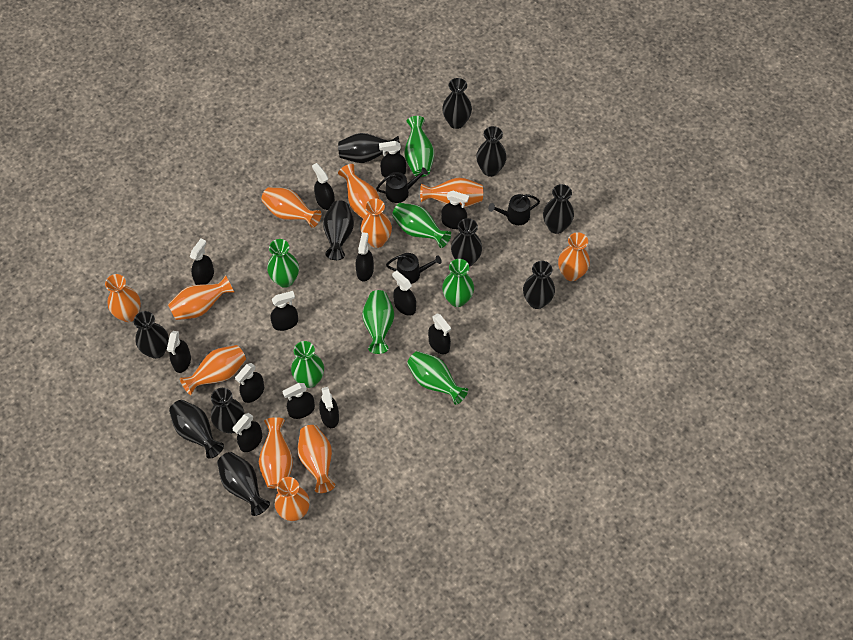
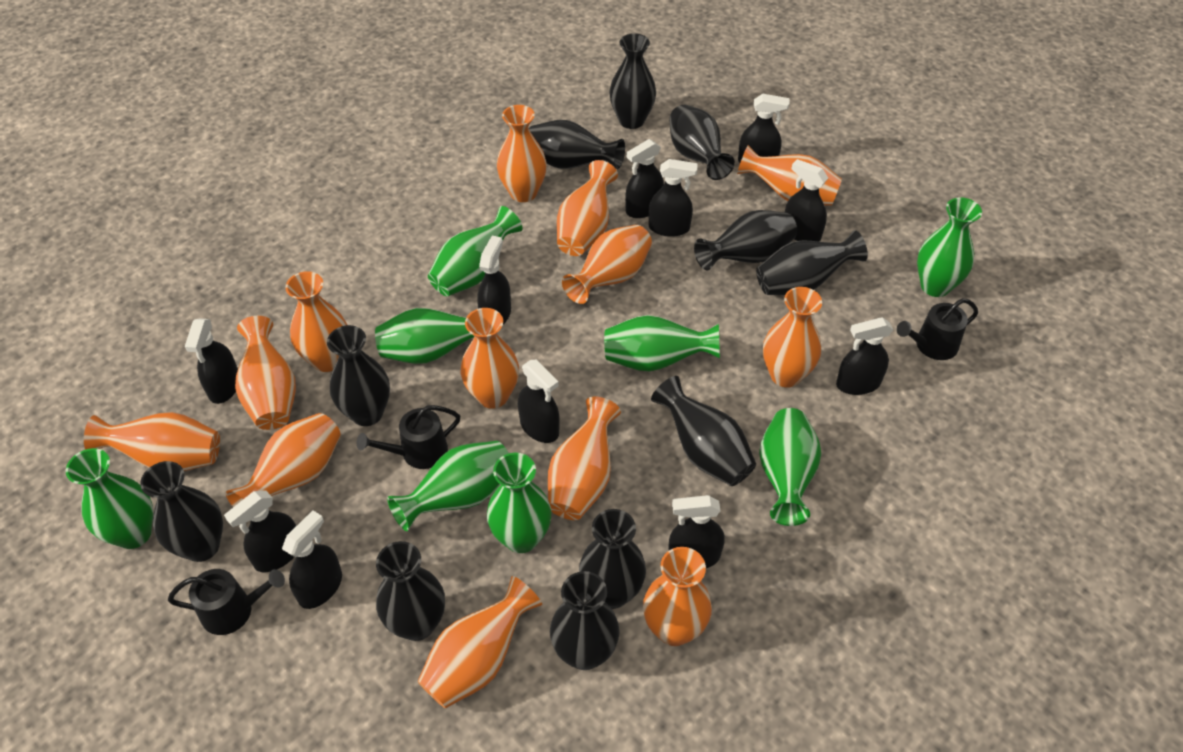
black spray bottle: [167,331,191,373] [190,239,214,285] [232,413,262,452] [235,363,264,403] [270,291,298,331] [282,383,315,419] [312,163,335,210] [319,387,339,428] [355,232,374,281] [379,141,406,178] [392,270,416,316] [428,313,451,354] [441,191,469,229] = 13 -> [185,318,238,404] [224,490,296,572] [282,510,342,609] [477,236,511,324] [518,360,560,443] [625,139,664,218] [649,159,698,237] [668,495,725,568] [738,94,790,163] [785,159,828,242] [836,317,893,395] = 11
green vase: [267,239,299,288] [291,341,324,388] [362,290,394,354] [392,203,451,248] [404,116,434,177] [407,351,468,405] [442,259,474,307] = 7 -> [66,448,153,549] [375,308,474,364] [387,441,509,531] [428,206,523,296] [487,453,552,553] [604,315,720,371] [759,408,821,526] [917,197,982,297] = 8
orange vase: [105,274,141,322] [168,275,235,320] [180,345,246,395] [259,417,293,489] [261,187,321,228] [275,477,310,521] [297,425,335,493] [338,164,380,219] [361,198,392,248] [420,178,483,208] [558,232,590,281] = 11 -> [84,412,220,471] [226,413,341,507] [235,316,296,430] [285,271,347,372] [418,576,542,708] [461,308,519,409] [497,105,547,202] [548,397,621,520] [557,160,618,256] [562,225,652,304] [643,547,712,646] [737,145,842,205] [763,287,822,388] = 13

